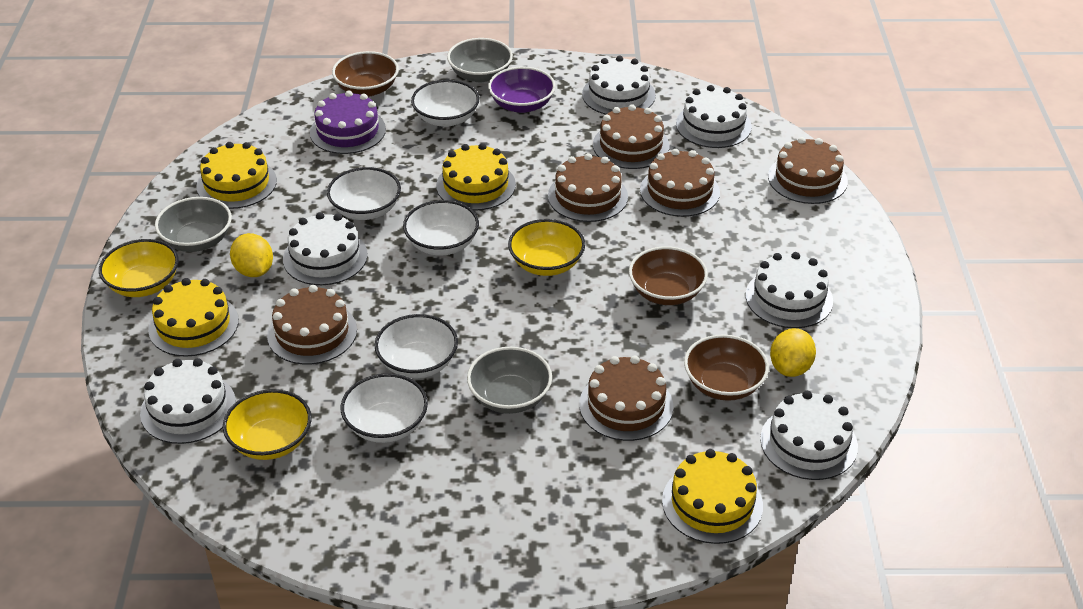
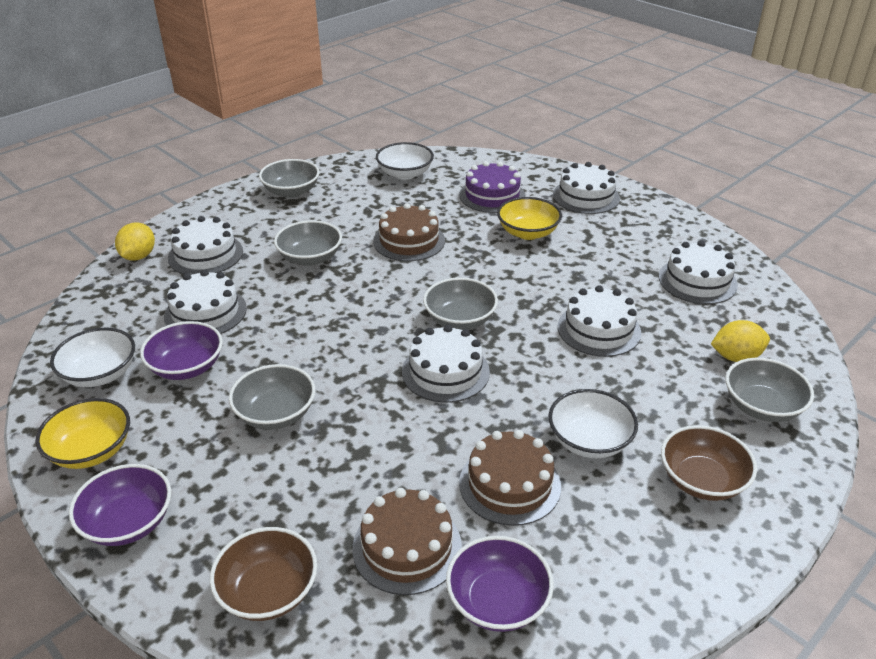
brown bowl: [332,51,399,97] [629,246,708,305] [684,334,769,401] = 3 -> [210,527,317,621] [661,425,757,501] = 2
brown cake: [267,285,357,364] [548,153,628,222] [579,355,673,441] [593,104,669,169] [640,149,720,217] [768,137,848,204] = 6 -> [352,488,462,595] [373,203,445,261] [459,430,561,526] = 3
grey bowl: [155,197,232,252] [447,38,513,82] [467,347,552,414] = 3 -> [229,364,315,430] [259,159,320,198] [274,220,342,266] [423,277,498,330] [725,358,814,422] = 5
purple bowl: [488,67,556,113] = 1 -> [69,464,171,546] [140,321,223,380] [446,536,554,632] = 3
white bowl: [327,167,401,220] [341,373,428,443] [375,314,458,378] [403,200,479,255] [411,80,479,127] = 5 -> [50,328,135,387] [376,142,434,180] [549,389,638,458] = 3
yellow bowl: [99,239,179,297] [223,389,312,460] [508,219,585,276] = 3 -> [35,398,130,469] [497,197,562,240] = 2
yellow cake: [148,278,239,357] [196,142,277,209] [436,143,516,211] [662,449,763,544] = 4 -> none = 0

